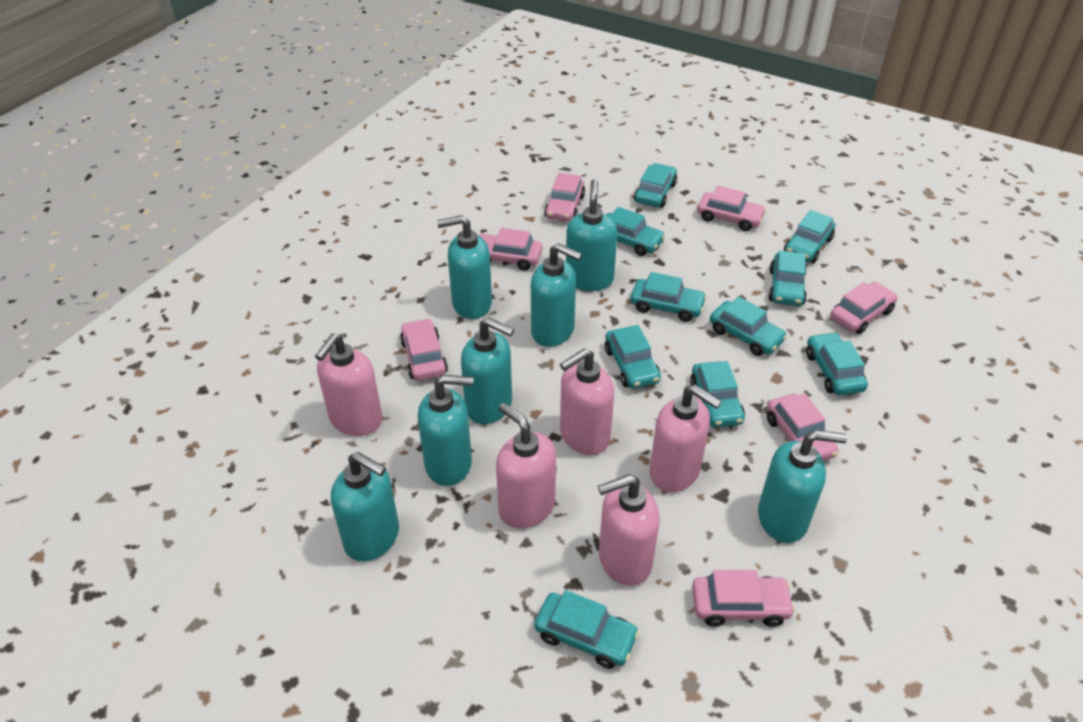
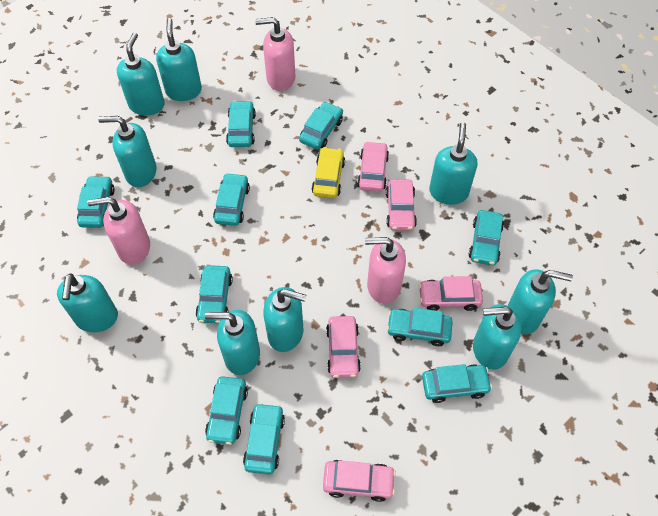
pink car: [400,318,448,381] [479,228,542,271] [544,173,585,221] [692,570,795,627] [697,186,766,231] [767,393,839,461] [830,282,898,334] = 7 -> [323,460,396,502] [326,316,361,378] [357,141,389,192] [385,179,417,231] [419,276,483,311] = 5
pink soap dispenser: [315,333,383,436] [496,403,556,529] [560,348,614,455] [598,474,660,586] [649,385,722,492] = 5 -> [87,197,150,265] [255,17,296,91] [365,237,406,304] = 3
turquoise soap dispenser: [331,452,399,562] [418,375,474,486] [437,215,492,319] [461,317,514,424] [531,243,582,347] [566,179,618,291] [758,430,847,543] = 7 -> [57,273,118,332] [98,116,157,187] [117,32,165,116] [156,18,202,101] [205,310,260,375] [263,287,306,352] [429,122,477,205] [473,304,521,370] [508,269,573,334] = 9
yellow car: none = 0 -> [312,147,345,198] = 1

